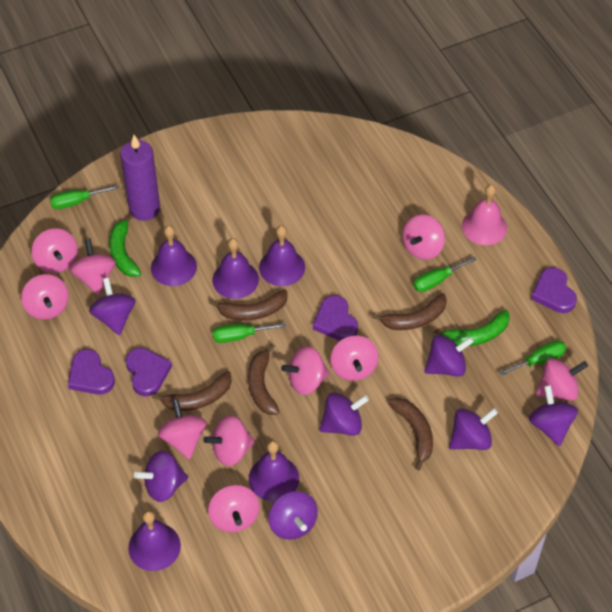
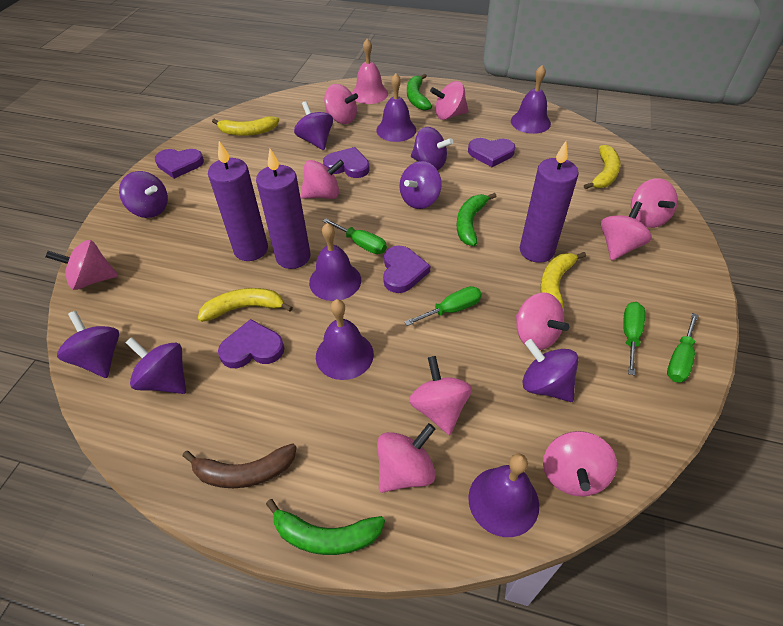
brown banana: [152,371,232,411] [209,290,288,321] [248,344,280,415] [371,293,447,330] [388,398,433,470] = 5 -> [183,443,297,488] = 1
green banana: [109,214,141,277] [433,310,510,346] = 2 -> [266,499,385,555] [407,73,432,111] [457,193,497,246] = 3
purple candle: [120,135,160,221] = 1 -> [208,141,268,261] [256,149,310,269] [520,141,579,263] = 3
purple heart: [68,349,115,395] [126,348,172,396] [313,295,358,341] [531,267,577,313] = 4 -> [155,149,204,179] [218,319,284,368] [323,147,370,178] [383,246,430,293] [468,138,516,167] = 5
yellow banana: none = 0 -> [198,288,293,322] [212,116,279,136] [541,252,586,311] [584,145,621,189] = 4

